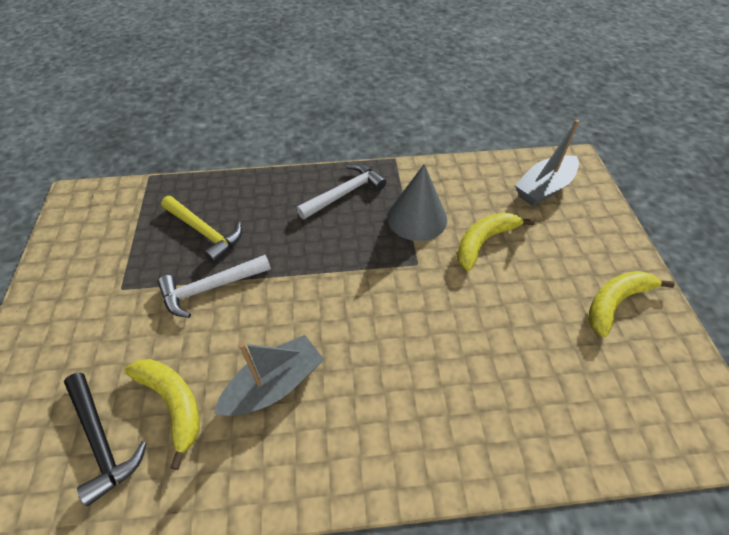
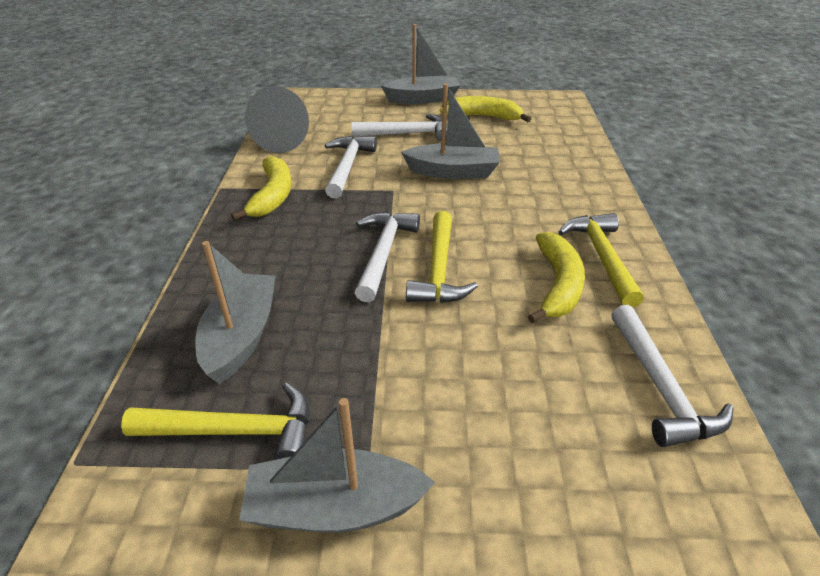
black hammer: [64,373,147,506] = 1 -> none = 0
grey boat: [214,335,324,416] [515,120,579,206] = 2 -> [195,241,276,384] [239,398,435,533] [381,24,461,104] [401,83,500,179] = 4
white hammer: [157,255,271,318] [296,164,386,219] = 2 -> [325,136,377,199] [351,114,447,141] [354,211,420,302] [611,305,734,447] = 4
yellow hammer: [161,196,242,263] = 1 -> [121,383,310,460] [406,211,478,303] [559,213,644,308] = 3

